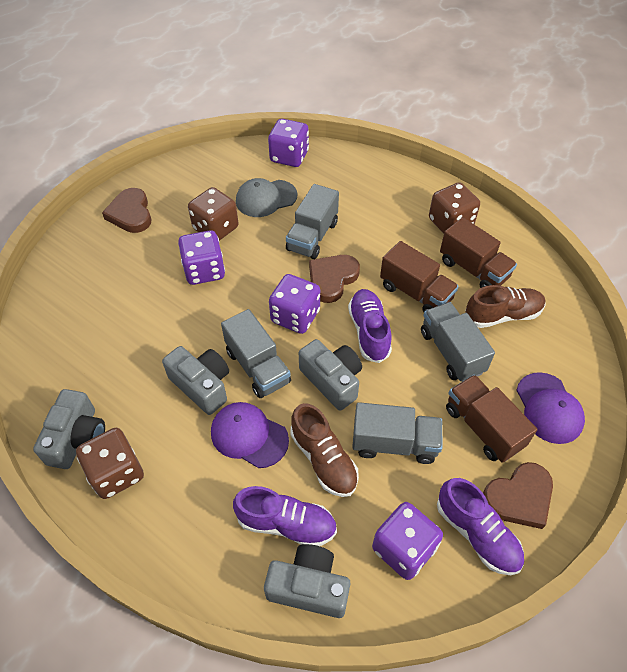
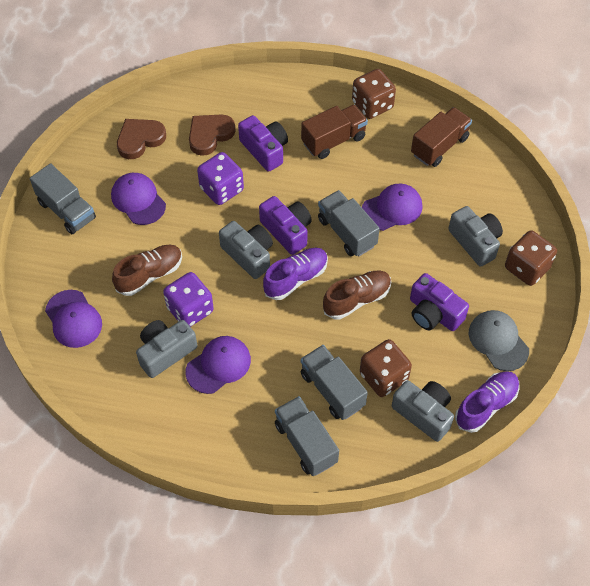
brown heart: [102,188,152,233] [309,255,360,303] [483,462,553,529] = 3 -> [117,119,166,159] [189,114,236,156] = 2
brown truck: [380,241,459,312] [440,217,517,288] [446,375,537,463] = 3 -> [301,105,368,159] [411,107,472,167] = 2
purple camera: none = 0 -> [238,115,288,172] [259,196,312,255] [410,273,469,331] = 3
purple cap: [211,402,289,468] [516,372,585,444] = 2 -> [45,290,102,348] [111,173,166,225] [185,336,251,394] [362,184,423,231] = 4
purple dice: [178,230,225,285] [268,119,309,167] [269,274,320,334] [372,502,443,580] = 4 -> [163,272,214,327] [197,152,244,205] = 2
purple shoe: [233,486,337,546] [348,289,392,363] [437,478,524,575] = 3 -> [263,247,328,300] [455,371,519,433] = 2

